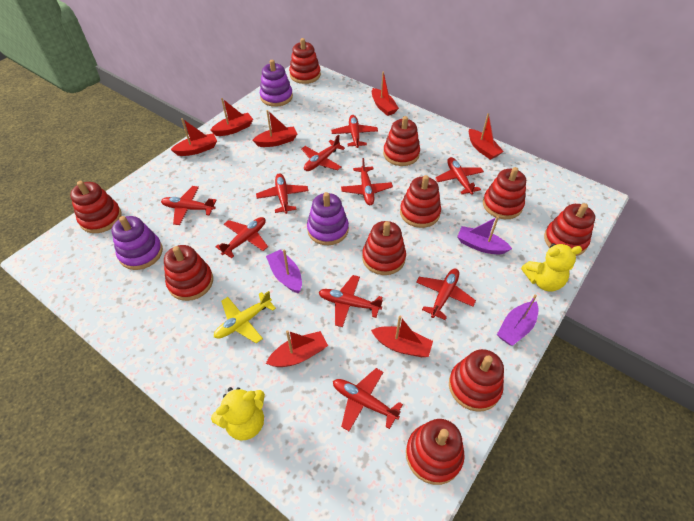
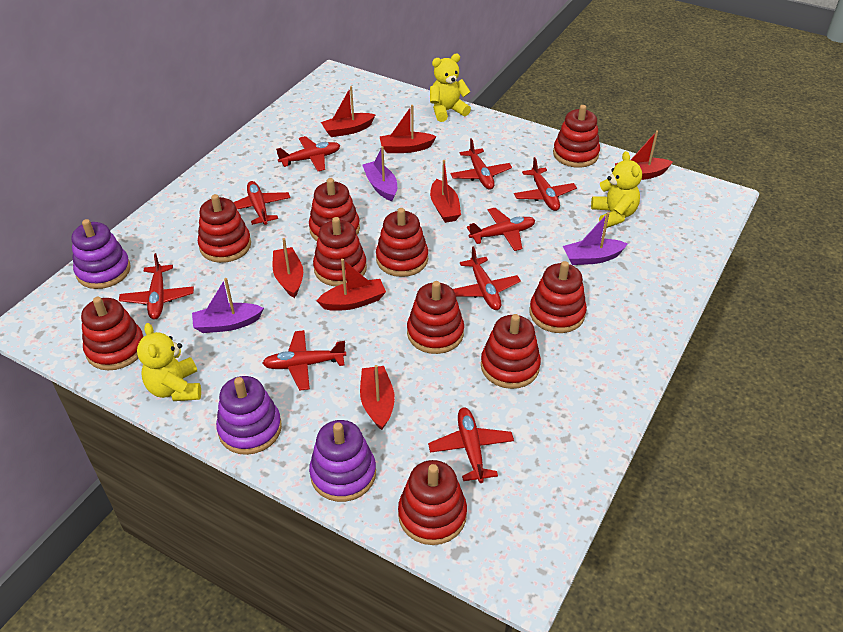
red plane: [161,186,216,225] [216,217,268,258] [256,173,309,214] [301,134,345,171] [319,275,383,327] [331,115,378,148] [333,368,403,431] [341,158,393,205] [416,269,476,320] [435,157,484,195] = 10 -> [119,253,194,319] [233,181,291,225] [262,330,346,391] [276,136,340,171] [428,407,514,483] [450,138,512,190] [453,246,521,310] [467,208,535,251] [514,157,577,211] = 9
yellow plane: [214,291,276,343] = 1 -> none = 0
yellow teddy bear: [211,387,265,441] [521,243,582,292] = 2 -> [137,323,201,401] [430,54,471,122] [591,151,642,228] = 3

